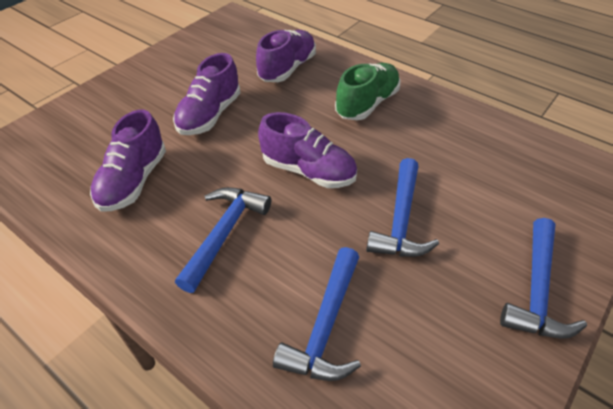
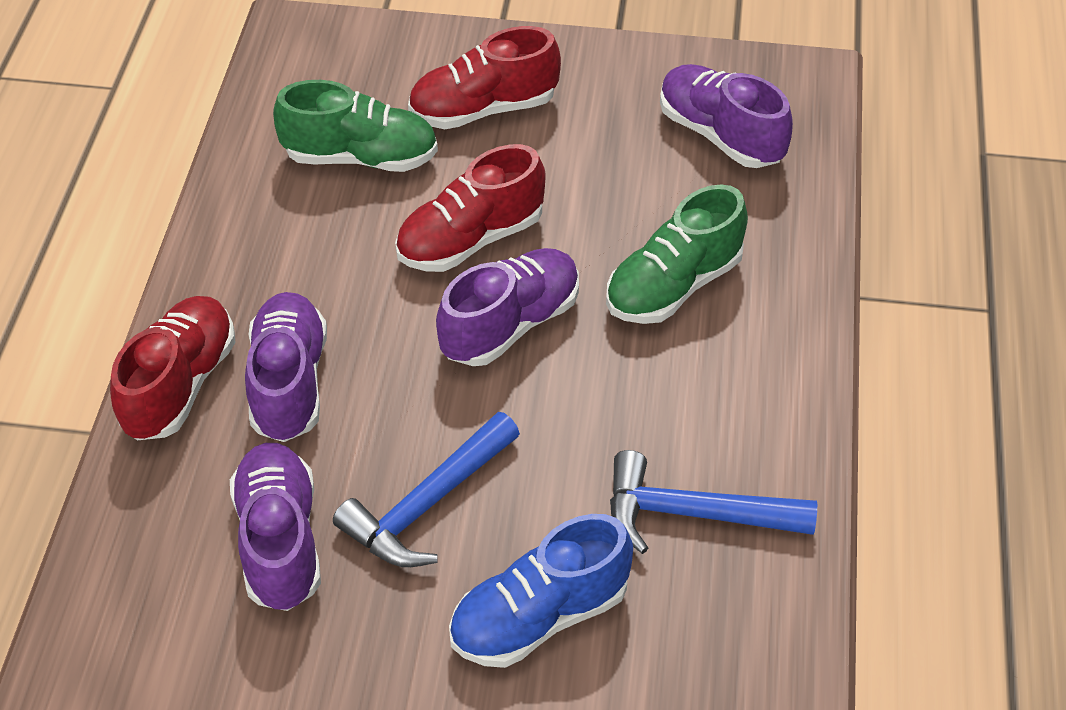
blue hammer: [175,187,271,293] [273,247,361,381] [366,158,439,257] [500,218,587,339] = 4 -> [333,412,520,567] [610,450,817,554] = 2
blue shoe: none = 0 -> [449,514,633,668] = 1
green shoe: [335,63,400,120] = 1 -> [273,80,438,172] [606,184,748,324] = 2
red shoe: none = 0 -> [110,296,235,440] [395,144,546,272] [408,26,561,129] = 3

